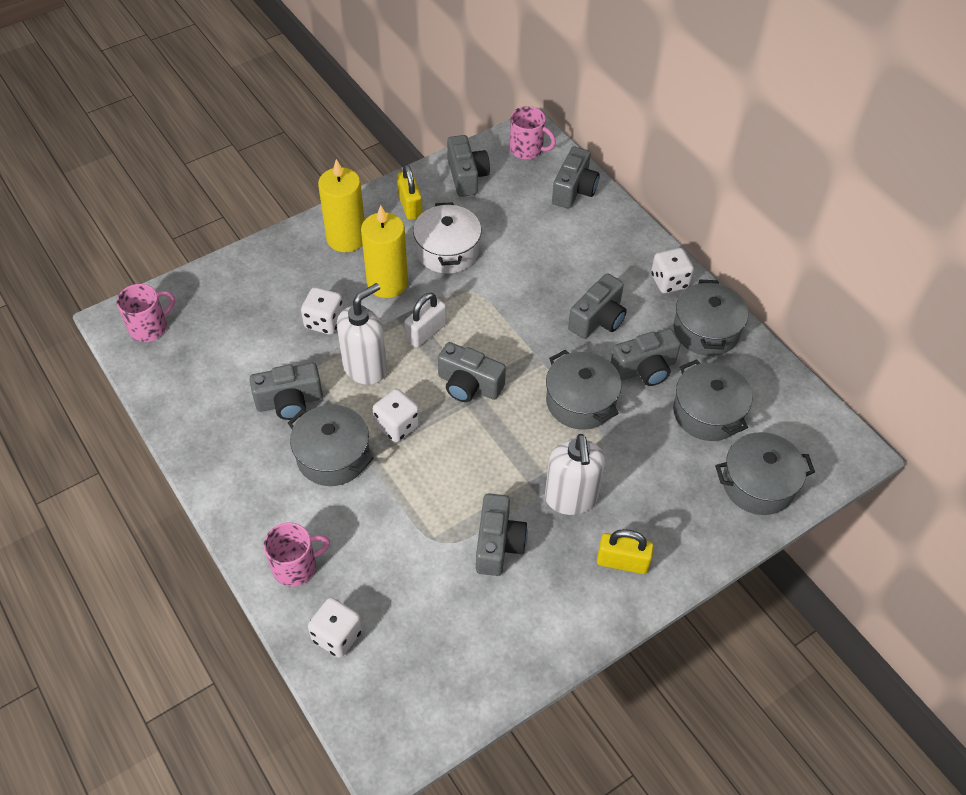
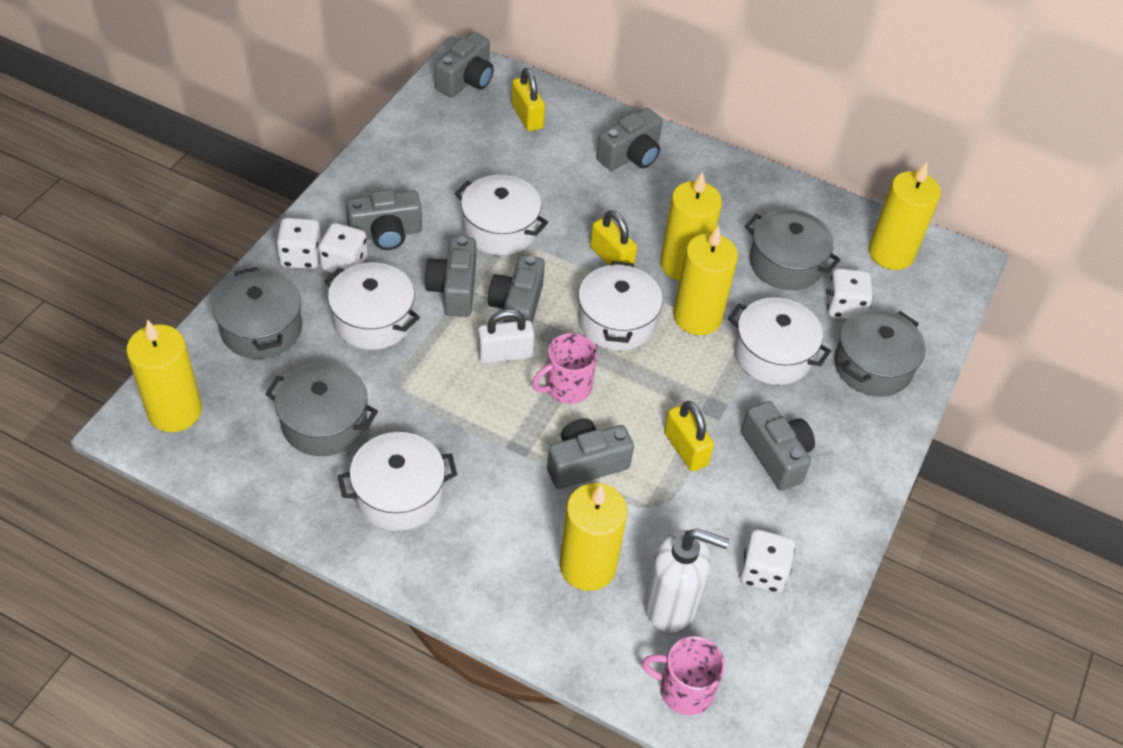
grey pot: [288,405,374,486] [546,350,622,430] [673,280,748,356] [673,359,752,441] [715,432,815,515] = 5 -> [212,267,302,359] [266,362,378,456] [745,209,841,290] [834,309,926,397] = 4
pink mug: [116,284,175,342] [264,522,330,587] [510,106,556,160] = 3 -> [532,333,597,404] [642,636,725,715] = 2
white pot: [413,202,481,274] = 1 -> [324,263,420,350] [338,432,457,531] [455,175,548,255] [578,261,663,351] [728,297,831,385] = 5
white soap dispenser: [337,283,387,385] [545,434,605,515] = 2 -> [645,528,729,632] = 1
yellow candle: [318,159,364,252] [361,205,408,298] = 2 -> [126,319,202,432] [560,483,627,591] [660,172,722,281] [673,226,738,335] [869,162,941,270] = 5
yellow padlock: [397,164,423,220] [597,529,654,574] = 2 -> [511,68,545,131] [590,210,637,265] [664,401,714,471] = 3

